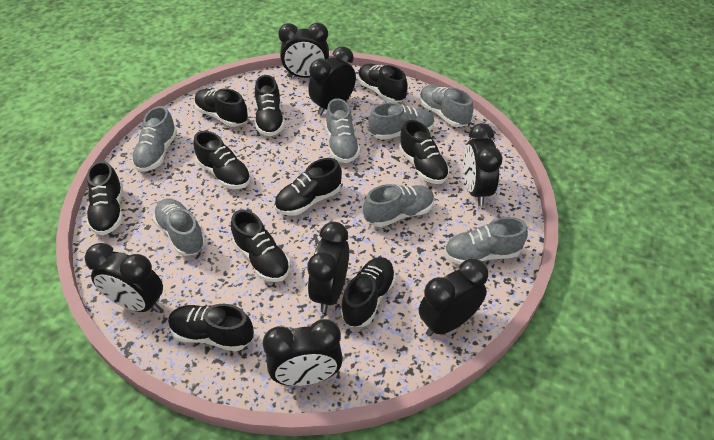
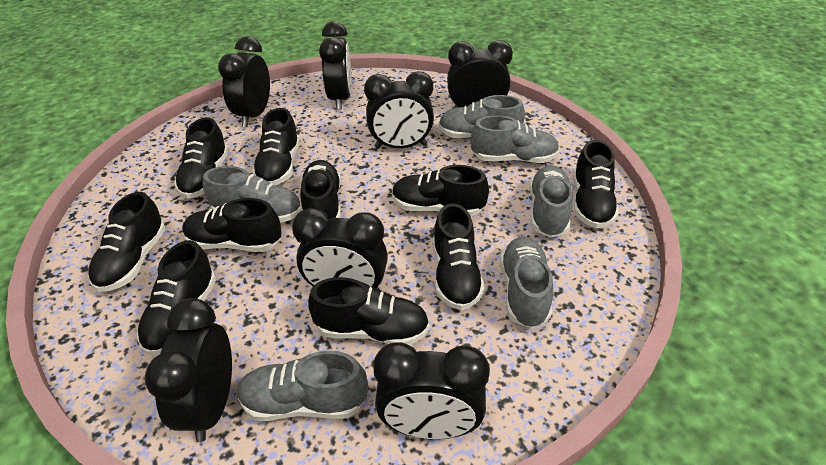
grey shoe: [131,106,177,172] [153,198,206,256] [325,98,360,163] [363,184,434,227] [368,102,435,140] [419,85,473,127] [444,217,528,265] = 7 -> [203,166,302,223] [237,351,368,421] [439,95,525,139] [471,115,560,163] [500,237,554,328] [529,165,573,238] = 6

